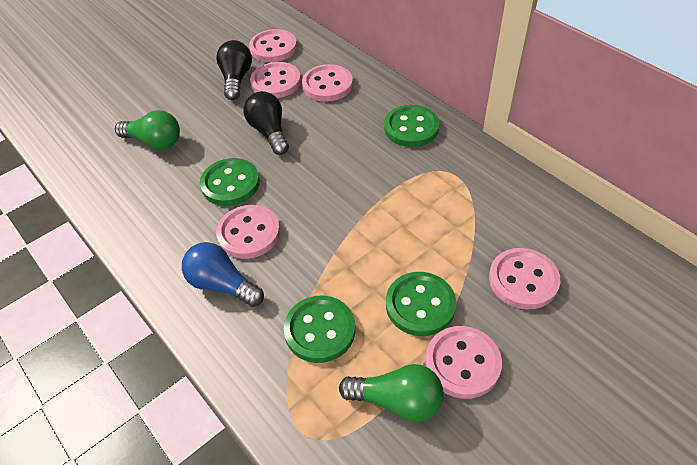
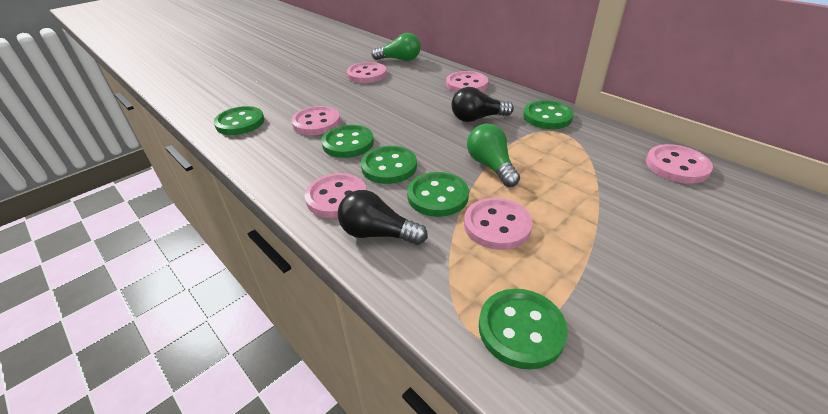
blue light bulb: [182,242,264,307] = 1 -> none = 0
green button: [200,158,260,206] [284,295,355,363] [384,105,440,147] [386,272,456,336] = 4 -> [214,106,264,135] [321,125,374,158] [361,146,417,184] [407,172,469,217] [479,289,568,370] [523,100,574,129] = 6

